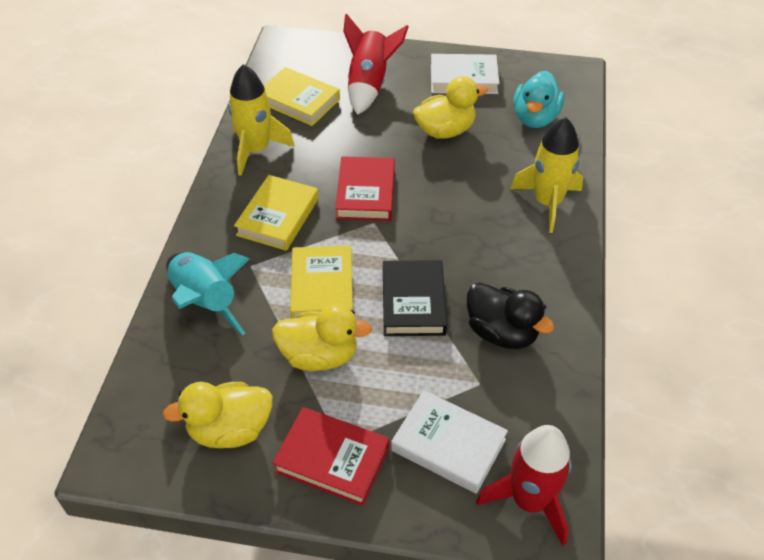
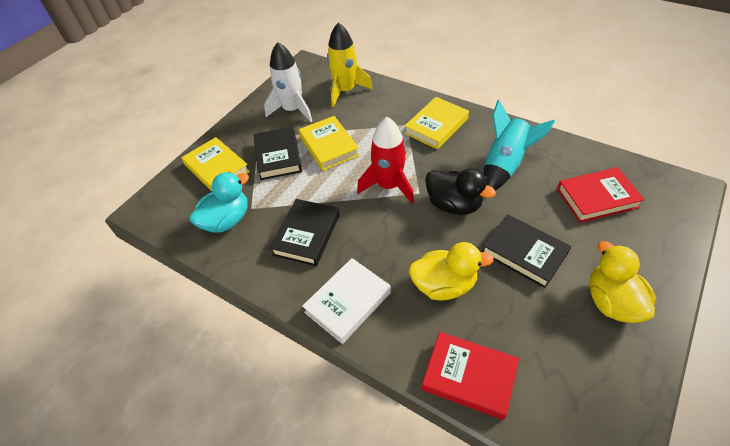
black book: [383,260,447,336] = 1 -> [254,127,302,180] [270,199,340,266] [482,214,571,288] = 3
red rocket: [343,14,409,115] [476,425,572,546] = 2 -> [357,117,414,204] = 1
white book: [391,390,508,494] [431,54,500,94] = 2 -> [302,258,391,344] = 1
white rocket: none = 0 -> [264,42,312,122] = 1
yellow duck: [163,382,273,448] [272,304,372,371] [413,76,488,139] = 3 -> [408,242,494,300] [589,241,656,323] = 2
yellow rocket: [228,64,295,176] [510,117,583,233] = 2 -> [327,22,373,107] = 1

